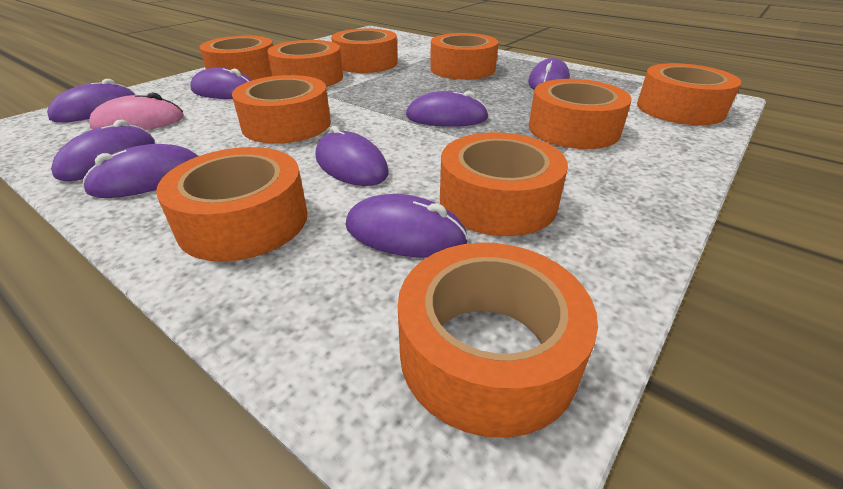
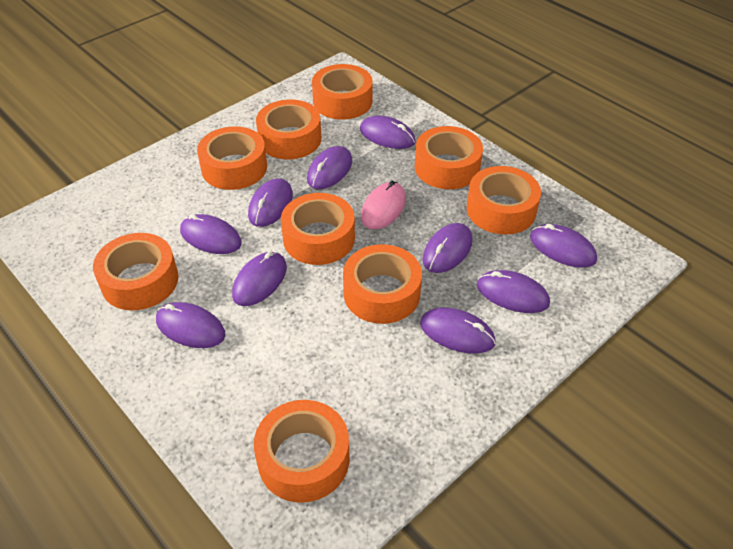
orange tape: [156,147,308,262] [200,36,273,80] [232,75,331,144] [267,40,343,87] [331,28,398,73] [398,243,598,438] [430,33,498,80] [440,132,568,236] [529,79,632,149] [637,63,741,125] = 10 -> [93,233,178,310] [197,126,267,190] [254,400,350,503] [256,100,321,159] [281,193,355,265] [312,64,373,120] [343,244,422,324] [415,126,483,189] [467,166,541,235] = 9
purple mouse: [47,79,135,123] [51,120,155,181] [82,144,198,198] [190,68,252,99] [316,126,389,186] [346,194,468,258] [406,91,489,127] [528,58,570,90] = 8 -> [156,302,225,348] [180,214,242,254] [232,252,287,306] [248,178,293,227] [307,146,352,189] [360,115,416,149] [420,307,496,354] [423,223,472,273] [477,270,550,313] [530,224,597,268] = 10

